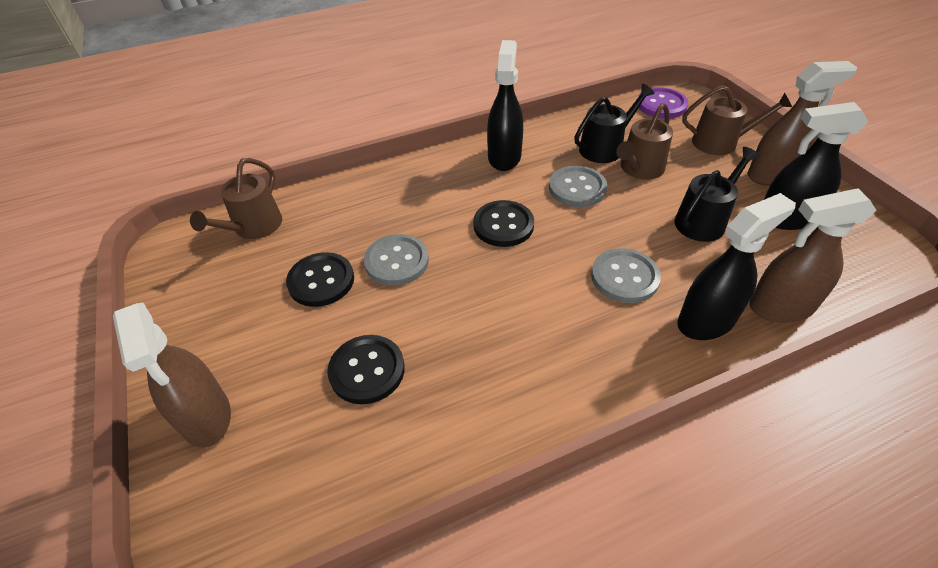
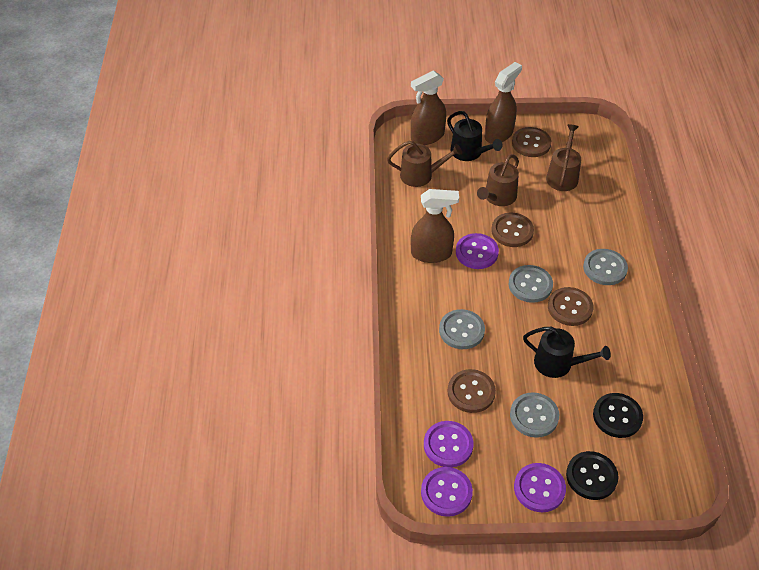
black button: [286,252,354,307] [327,335,405,404] [473,200,534,247] = 3 -> [566,451,618,500] [593,393,643,438] = 2
black spray bottle: [487,40,523,171] [678,193,796,340] [764,102,868,230] = 3 -> none = 0
brown button: none = 0 -> [447,369,496,413] [491,213,534,247] [512,127,551,157] [548,287,594,326] = 4
grey button: [364,234,429,286] [549,166,607,207] [591,248,661,303] = 3 -> [439,309,485,349] [509,265,553,303] [510,392,559,438] [583,249,628,285] = 4
purple button: [638,87,688,119] = 1 -> [421,467,473,517] [424,421,473,467] [456,233,499,269] [514,463,566,512] = 4

